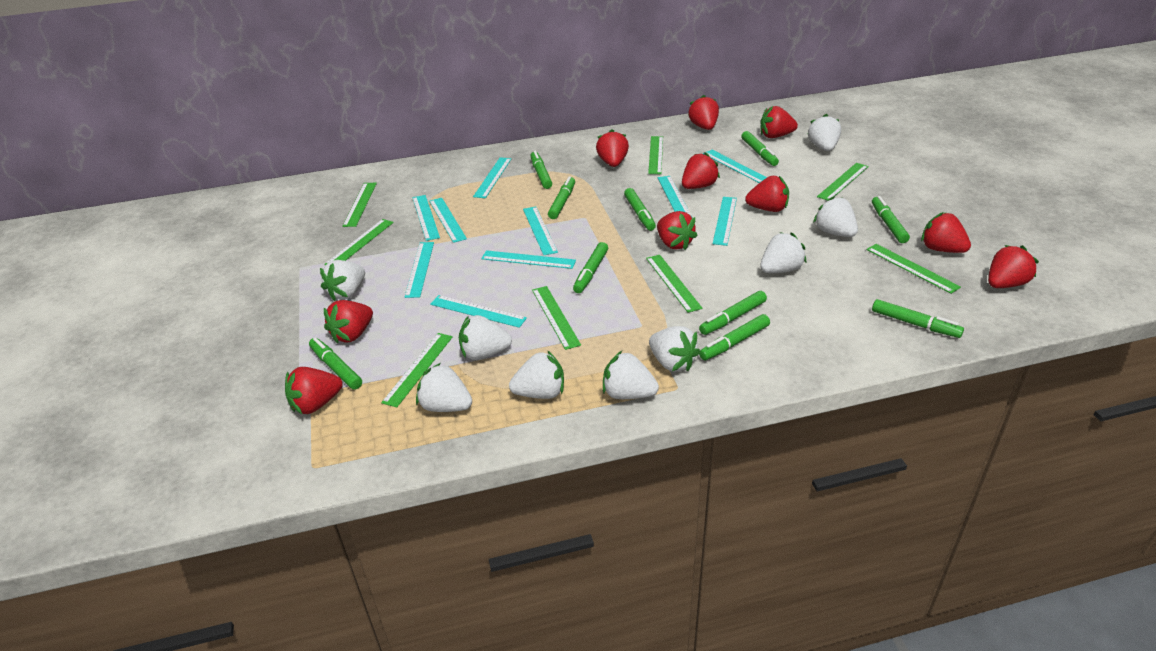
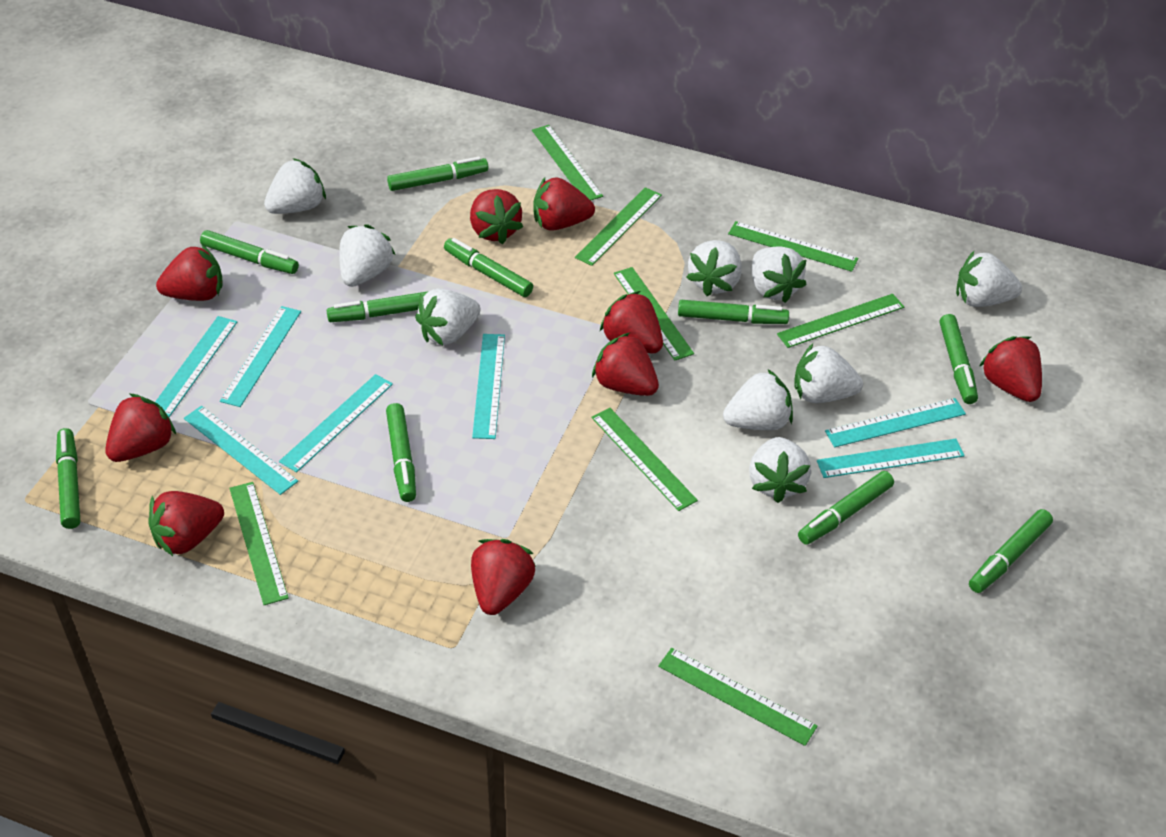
red strawberry: [285,367,343,414] [324,300,373,344] [596,129,629,167] [657,211,698,250] [682,152,720,189] [688,95,719,130] [745,176,789,212] [760,106,798,138] [921,212,971,253] [988,245,1039,288] = 10 -> [105,394,176,462] [148,491,224,556] [156,244,223,301] [470,189,523,244] [471,539,536,615] [533,177,595,231] [592,333,659,396] [600,291,663,353] [979,336,1042,402] = 9
turquoise ruler: [405,242,434,298] [412,195,440,241] [429,198,467,243] [430,295,527,328] [473,157,511,198] [481,250,576,269] [523,207,558,255] [658,176,693,218] [703,150,767,183] [712,197,737,246] = 10 -> [155,316,237,417] [184,406,298,495] [220,306,301,407] [279,374,393,473] [472,334,505,439] [817,439,965,478] [825,398,966,447] = 7

